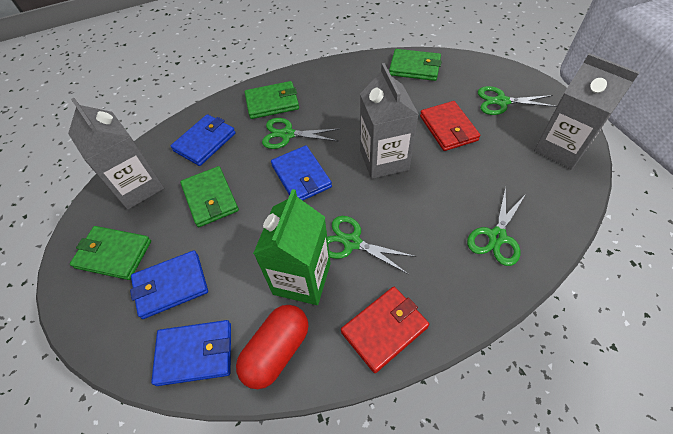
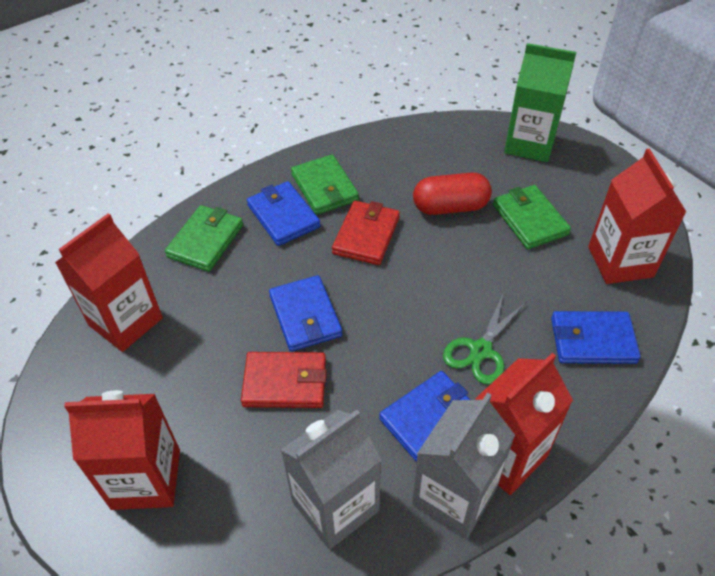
green scissors: [262,118,339,149] [327,216,416,275] [467,187,526,266] [478,86,557,115] = 4 -> [443,292,526,384] = 1
green wallet: [70,226,151,280] [180,166,239,227] [245,81,299,119] [389,49,442,81] = 4 -> [165,205,243,272] [291,154,359,215] [493,185,571,249] = 3
grey carton: [68,98,164,210] [360,63,419,179] [534,53,640,170] = 3 -> [281,410,381,550] [412,393,515,539] = 2
red carton: none = 0 -> [55,213,163,352] [64,390,180,510] [475,353,573,495] [588,148,686,284] = 4

